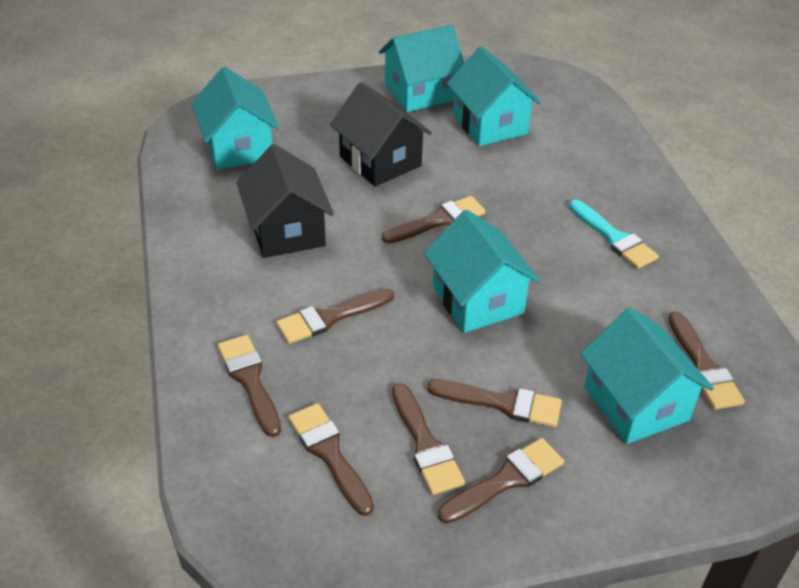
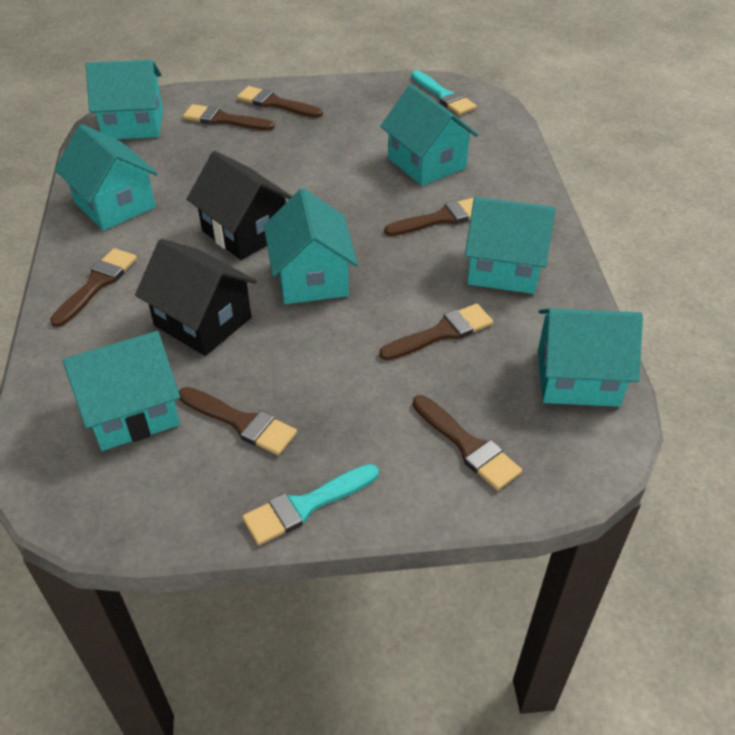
brown brush: [218,335,281,437] [276,289,394,344] [288,403,374,516] [382,196,486,244] [392,383,465,495] [427,380,562,427] [438,438,564,524] [668,311,745,410] = 8 -> [50,248,137,327] [179,387,297,455] [183,104,275,131] [237,86,323,118] [379,304,493,361] [384,198,474,236] [413,395,522,491] = 7
turquoise brush: [569,199,659,269] = 1 -> [242,464,379,545] [411,71,477,115] = 2
turquoise house: [191,67,279,170] [379,25,464,112] [424,210,540,333] [447,46,541,146] [580,308,714,444] = 5 -> [55,124,158,231] [63,331,180,451] [86,60,163,139] [264,188,358,304] [380,85,478,186] [465,197,556,294] [538,308,643,407] = 7

